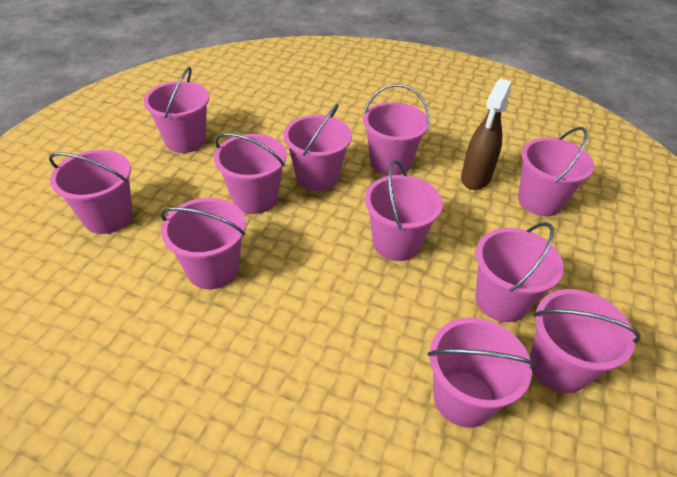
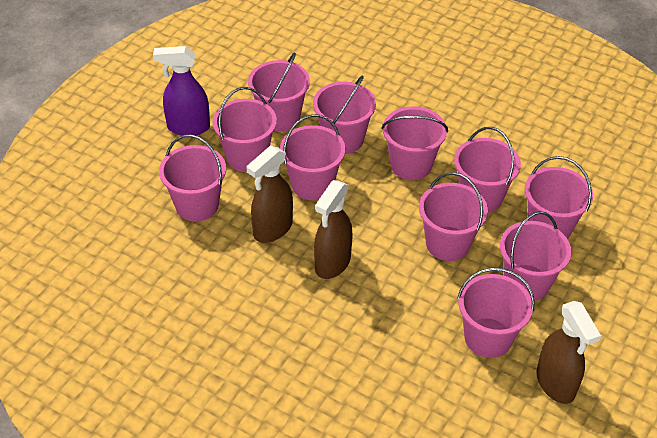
brown spray bottle: [461,79,512,190] = 1 -> [246,146,293,243] [314,180,353,279] [536,301,601,404] = 3
purple spray bottle: none = 0 -> [153,46,210,136] = 1

